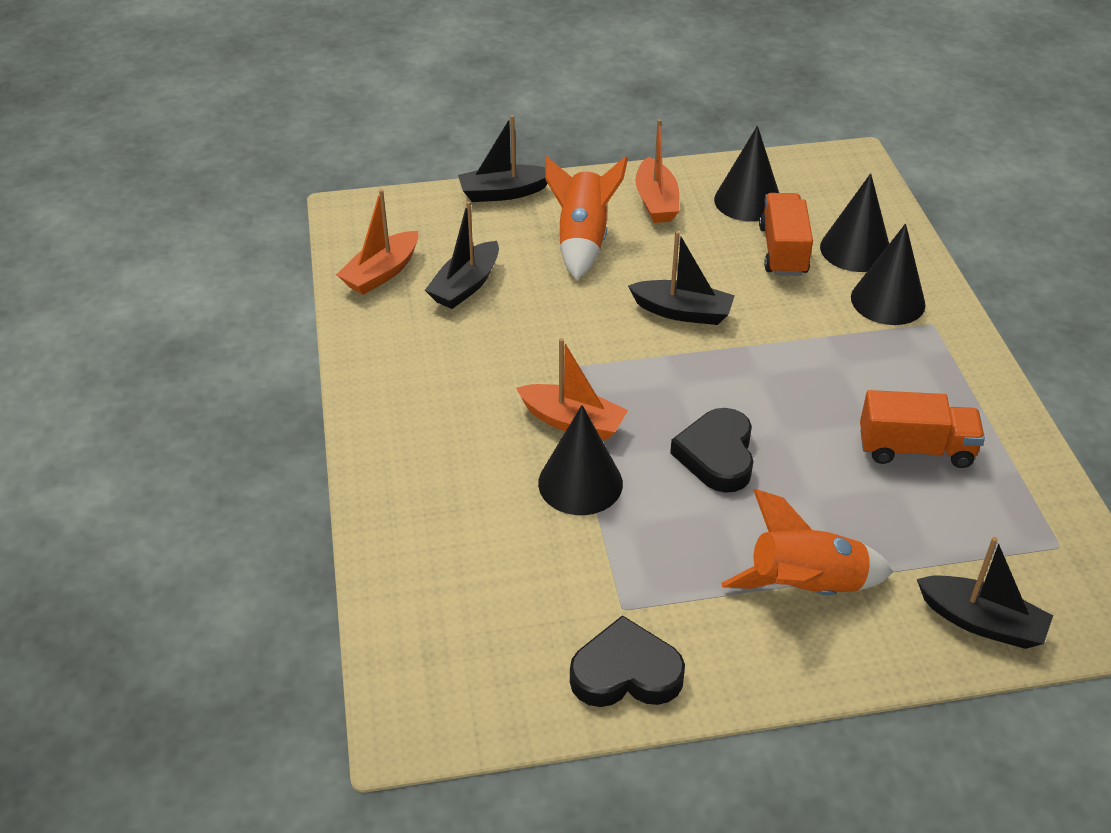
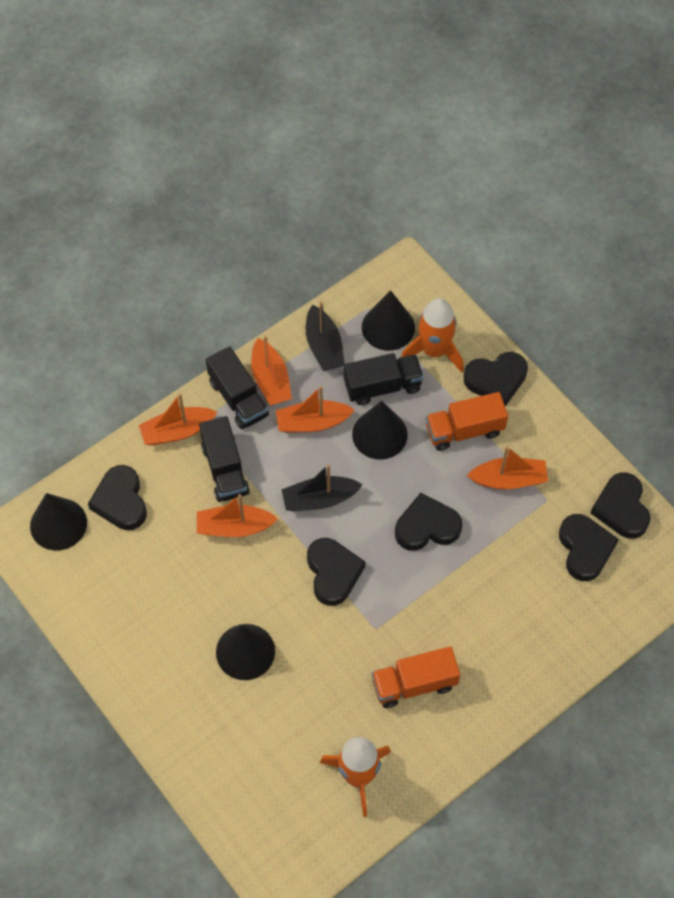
black boat: [425,201,499,309] [458,115,547,202] [628,231,735,325] [917,537,1053,649] = 4 -> [281,464,363,511] [306,301,345,371] = 2
black heart: [570,615,685,707] [670,408,753,493] = 2 -> [88,465,147,530] [307,538,365,606] [395,493,462,551] [463,352,528,406] [559,514,619,581] [591,472,650,539] = 6
black truck: none = 0 -> [199,416,250,502] [206,346,269,429] [344,353,424,405] = 3
orange boat: [336,189,418,295] [516,338,628,441] [635,119,679,223] = 3 -> [139,393,217,445] [197,494,278,537] [251,336,292,405] [276,386,355,433] [467,446,548,489] = 5

